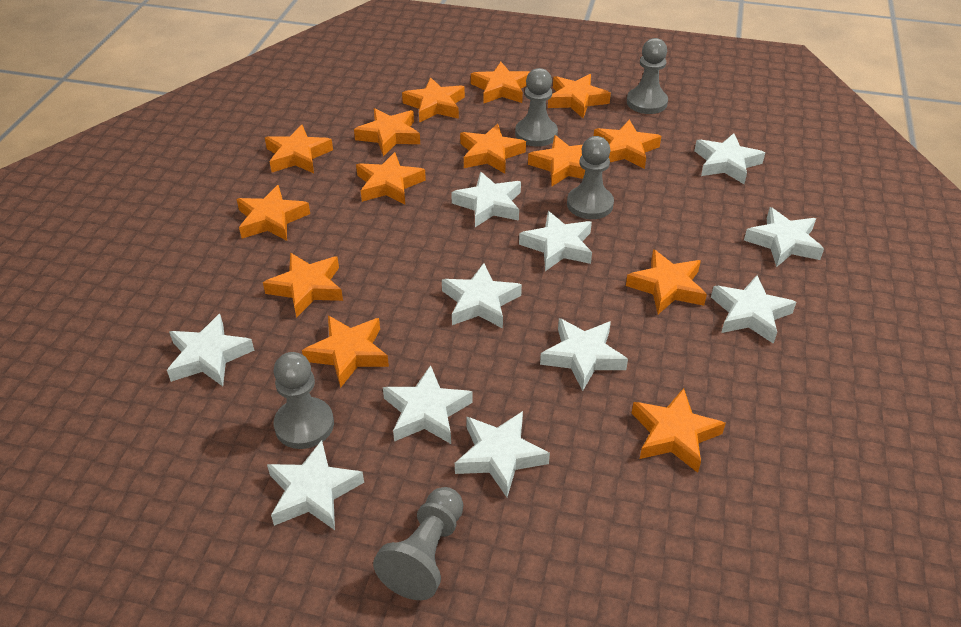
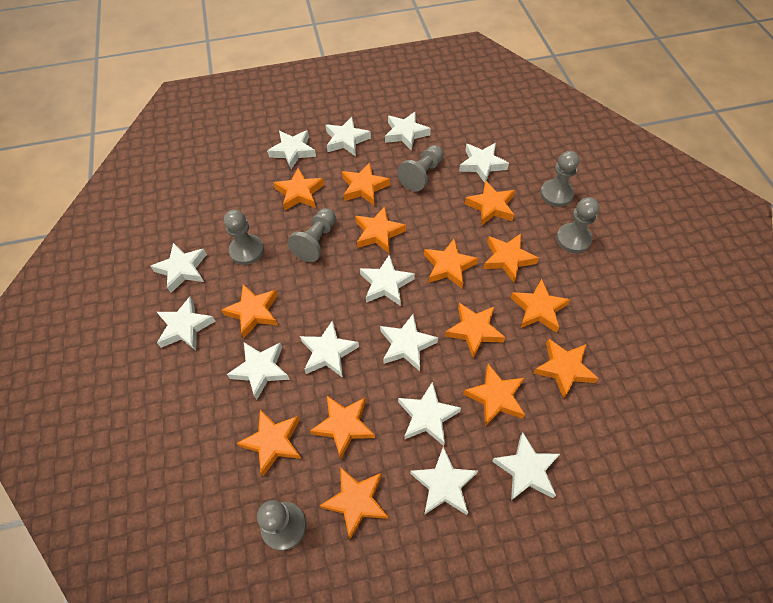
grey pawn: [273,352,334,449] [373,487,463,600] [515,68,558,147] [567,136,614,219] [627,38,668,114] = 5 -> [224,210,264,265] [257,500,306,551] [287,208,336,262] [397,145,444,191] [540,151,579,207] [556,197,599,253] = 6
white star: [167,314,254,386] [267,440,364,530] [383,365,473,444] [442,263,522,328] [451,172,521,227] [455,411,550,497] [519,211,592,271] [540,318,628,391] [694,133,765,184] [711,275,796,344] [744,207,824,267] = 11 -> [150,243,207,293] [157,297,216,350] [227,342,290,400] [267,130,316,169] [300,320,359,378] [325,117,371,156] [360,255,415,306] [380,314,438,371] [385,111,431,151] [398,381,461,446] [410,447,478,515] [459,143,509,183] [492,433,560,501] = 13

